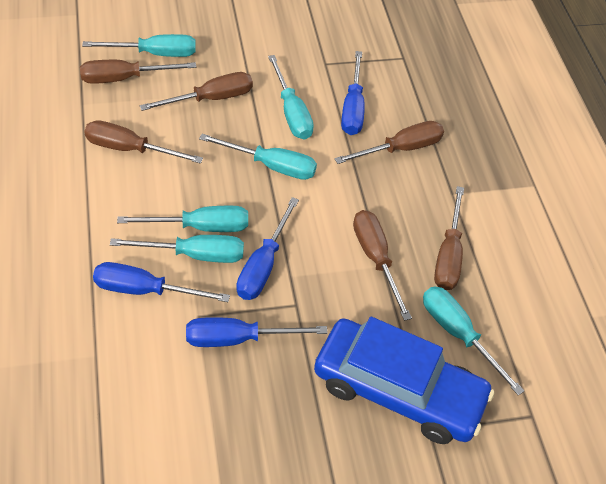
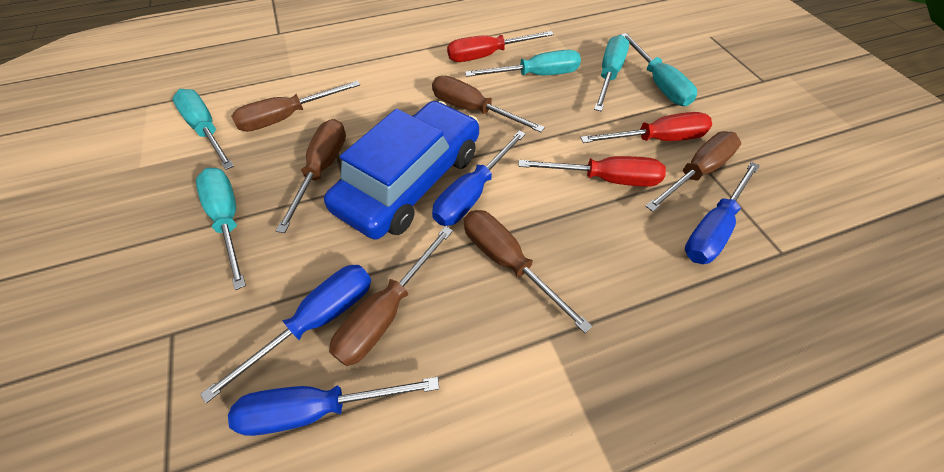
red screwdriver: none = 0 -> [447,31,554,62] [519,156,666,187] [580,112,712,143] = 3
turquoise screwdriver: [82,34,196,57] [110,235,244,263] [117,206,248,232] [199,134,317,180] [268,55,314,139] [423,286,524,395] = 6 -> [172,89,234,170] [196,168,246,290] [465,50,581,77] [594,35,629,112] [621,33,697,106] = 5

